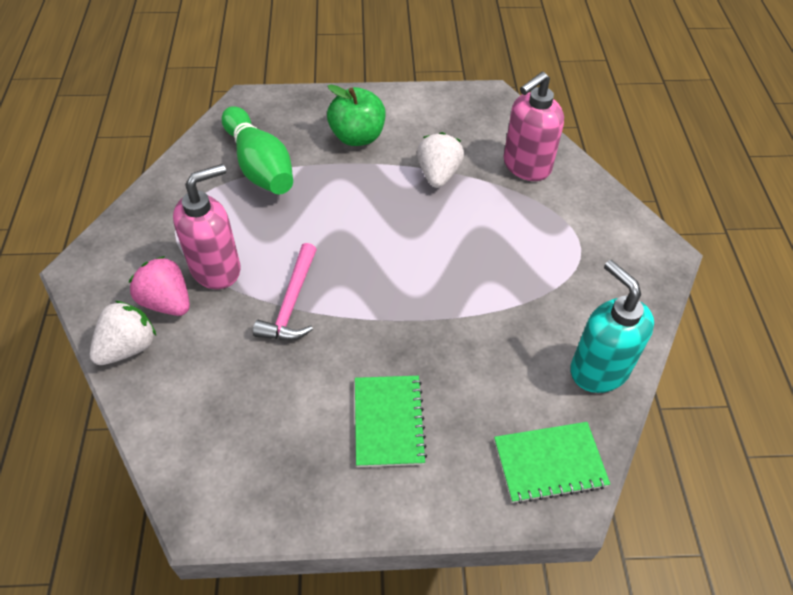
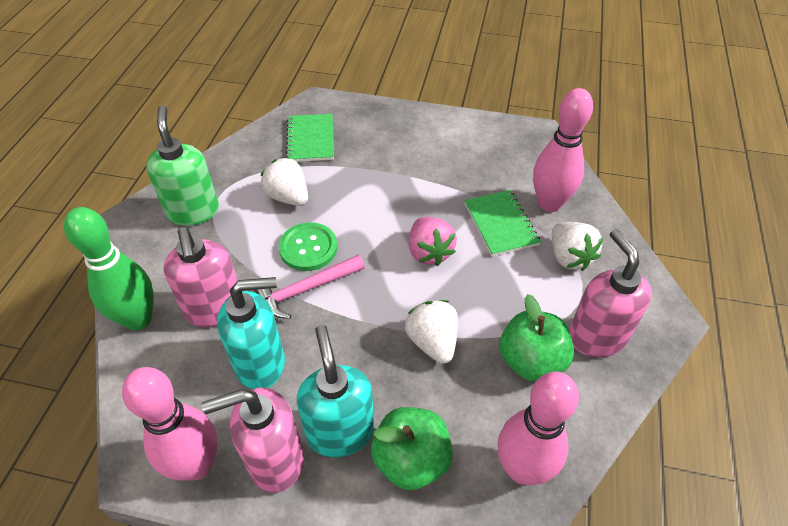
green apple: [327,84,386,146] = 1 -> [371,407,453,490] [499,294,574,382] = 2
green button: none = 0 -> [278,222,337,271] = 1
green soap dispenser: none = 0 -> [146,106,219,226] = 1
pink bowling pin: none = 0 -> [122,367,218,481] [498,372,579,485] [533,88,593,212] = 3
pink soap dispenser: [173,164,241,289] [503,71,564,181] = 2 -> [164,227,238,328] [202,387,304,493] [569,229,652,358] = 3
turquoise soap dispenser: [570,260,654,393] = 1 -> [217,277,285,389] [297,325,374,457] = 2
white strawberry: [90,301,156,365] [417,132,464,188] = 2 -> [261,157,308,206] [405,300,458,364] [552,222,603,271] = 3

